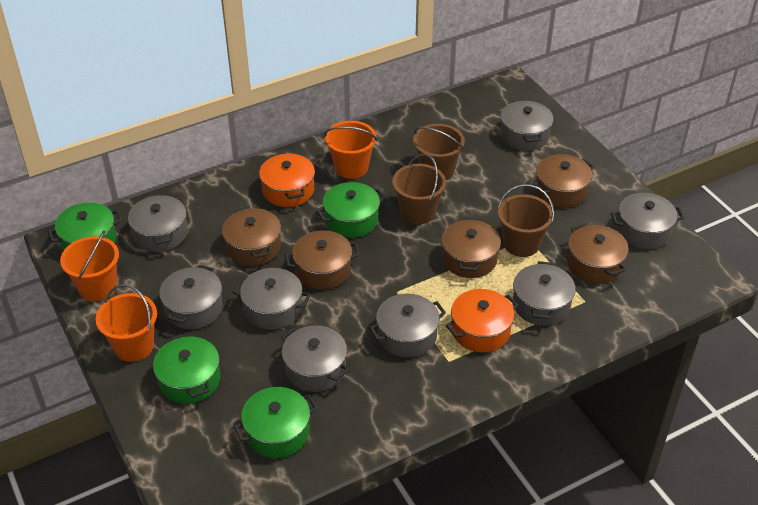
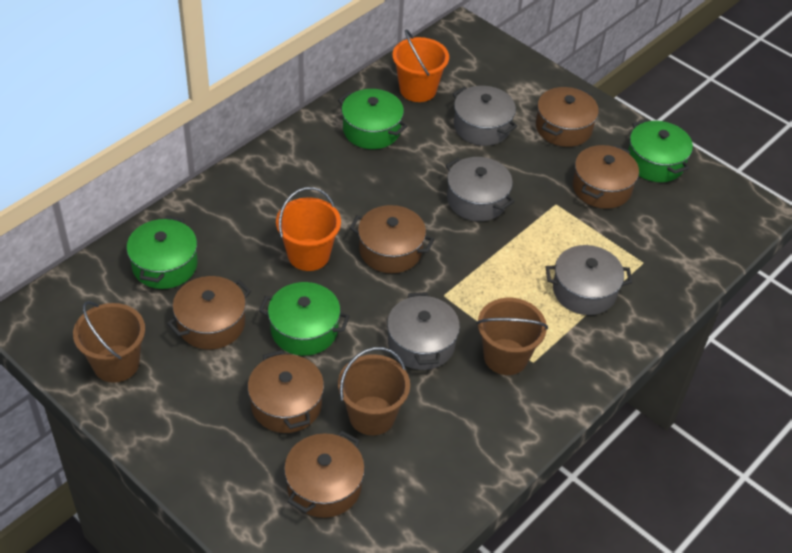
brown pot: [222,206,281,266] [285,230,360,290] [441,217,501,278] [533,154,594,208] [567,223,629,284] = 5 -> [167,276,251,350] [248,350,324,433] [284,431,365,518] [350,205,434,273] [536,87,599,147] [573,145,639,209] = 6
grey pot: [128,193,188,252] [159,265,223,329] [233,268,310,330] [281,325,349,392] [369,294,446,358] [500,99,554,151] [513,261,576,326] [611,193,684,249] = 8 -> [387,292,460,370] [445,157,515,221] [453,86,517,146] [546,245,632,315] = 4
orange bucket: [60,230,119,301] [96,284,157,362] [324,121,377,179] = 3 -> [276,187,341,271] [392,29,449,102] = 2
orange pot: [259,152,315,207] [446,289,519,352] = 2 -> none = 0

